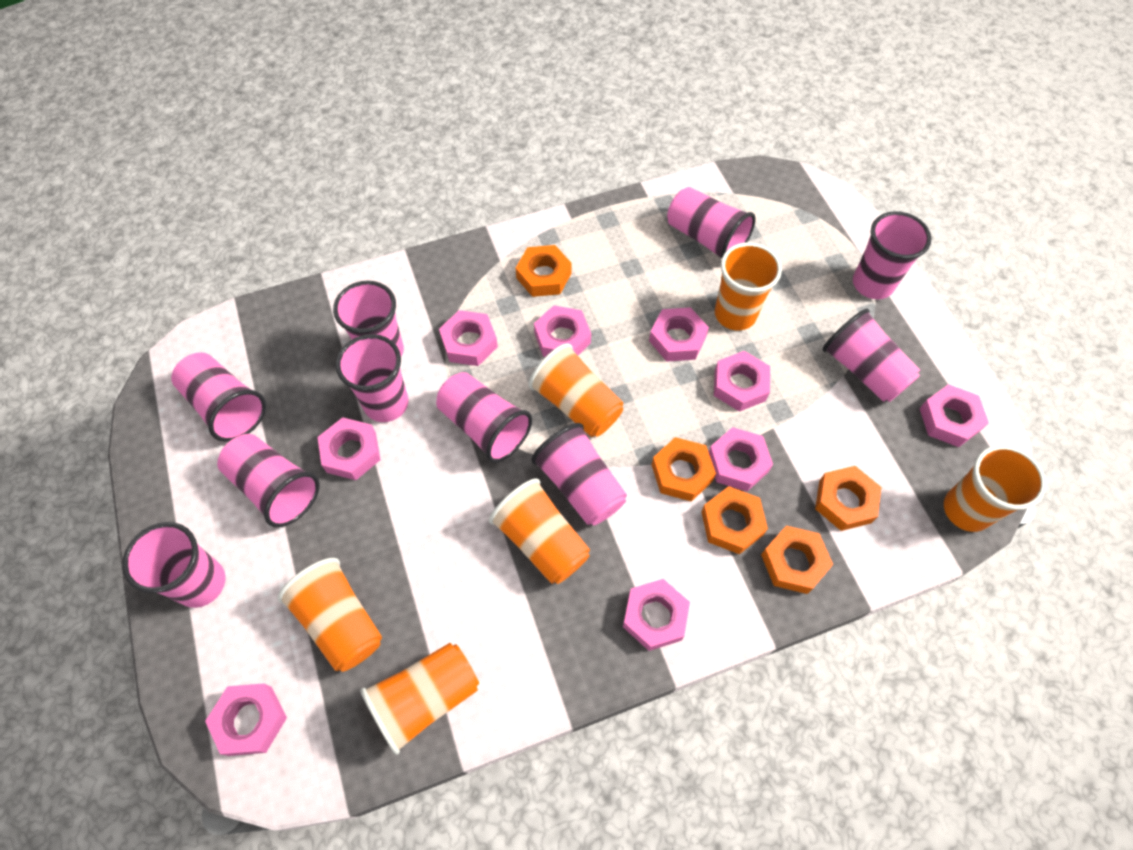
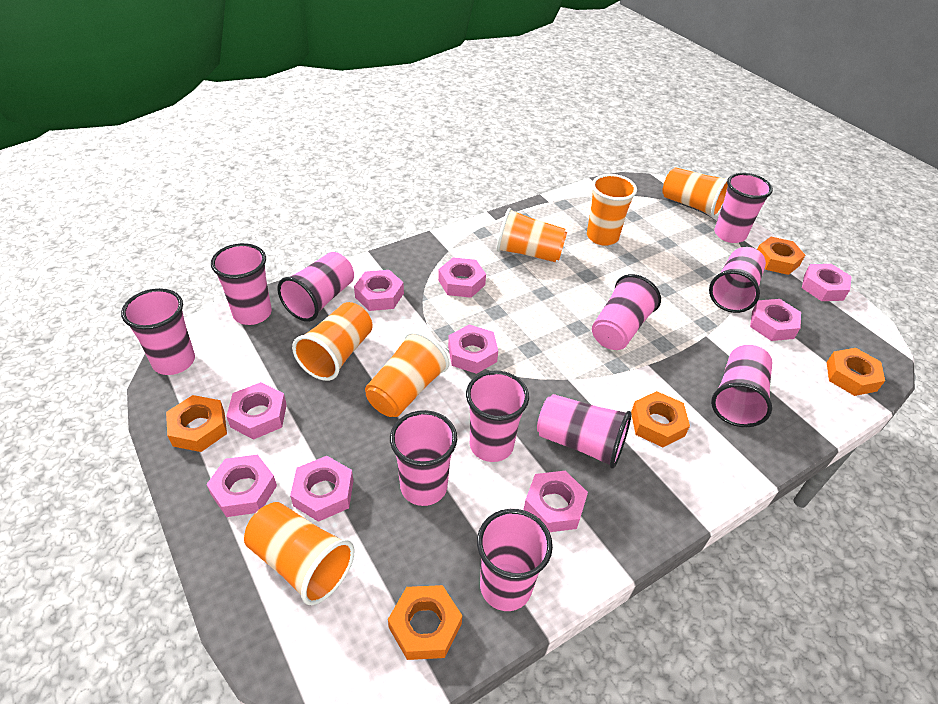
pink cup: [122,522,225,608] [171,352,266,442] [217,434,320,527] [333,281,404,356] [336,334,409,422] [436,372,532,463] [532,423,627,526] [667,187,755,259] [823,309,920,402] [853,211,931,299] = 10 -> [121,288,195,375] [211,243,272,325] [277,252,354,322] [390,410,457,506] [466,371,529,462] [477,509,553,611] [537,394,632,468] [592,274,661,350] [709,247,766,313] [711,345,772,427] [714,173,773,243] = 11

